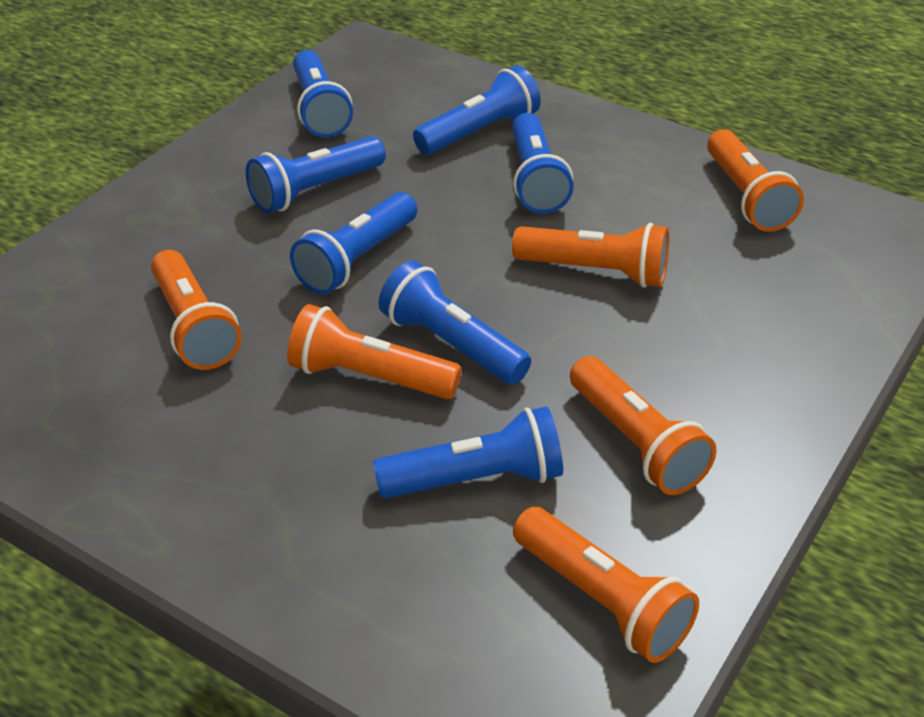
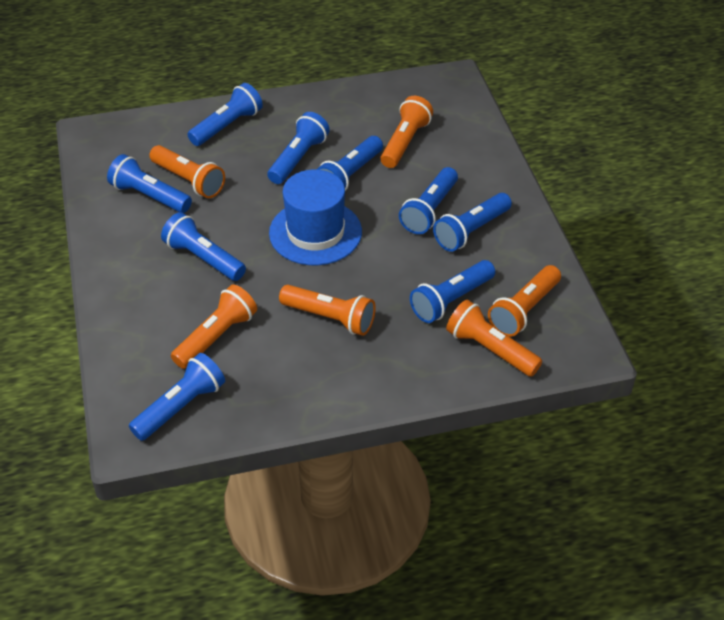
blue flashlight: [246,136,386,213] [290,192,417,294] [293,50,353,138] [373,406,563,498] [378,261,531,385] [413,65,541,155] [512,113,574,214] = 7 -> [107,154,192,213] [129,353,225,441] [161,212,246,281] [187,83,263,146] [267,112,330,184] [317,136,383,191] [399,167,458,234] [410,260,495,323] [433,193,512,252] = 9
blue hat: none = 0 -> [269,169,362,265] = 1

